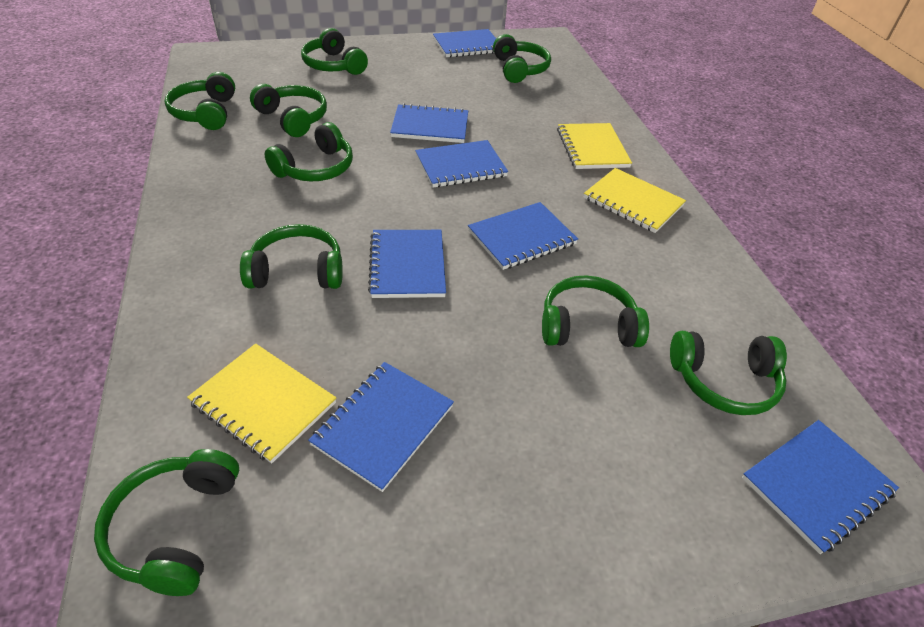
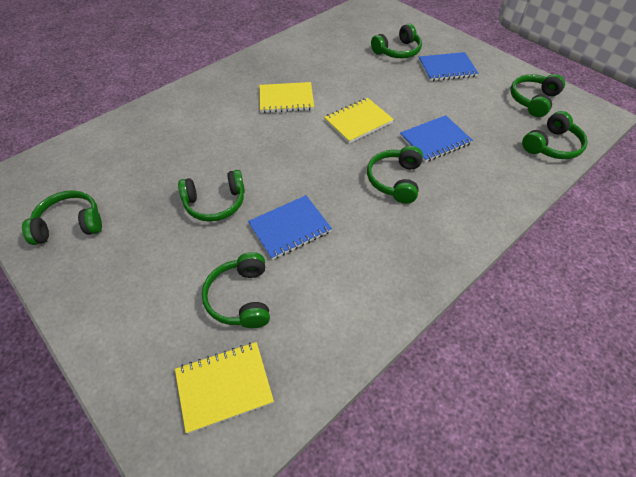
blue notebook: [308,362,454,492] [368,230,446,298] [390,103,468,143] [415,140,508,188] [433,29,496,58] [468,202,578,270] [742,420,899,554] = 7 -> [248,195,332,260] [400,115,473,162] [419,52,479,81] = 3
green headphones: [94,449,239,596] [165,72,235,130] [240,224,343,289] [250,84,327,137] [265,122,353,182] [301,28,368,75] [493,34,551,83] [542,275,649,347] [670,331,787,415] = 9 -> [22,190,102,245] [178,170,245,222] [202,252,270,328] [367,146,423,204] [371,24,422,58] [510,74,565,117] [522,111,588,159] = 7

